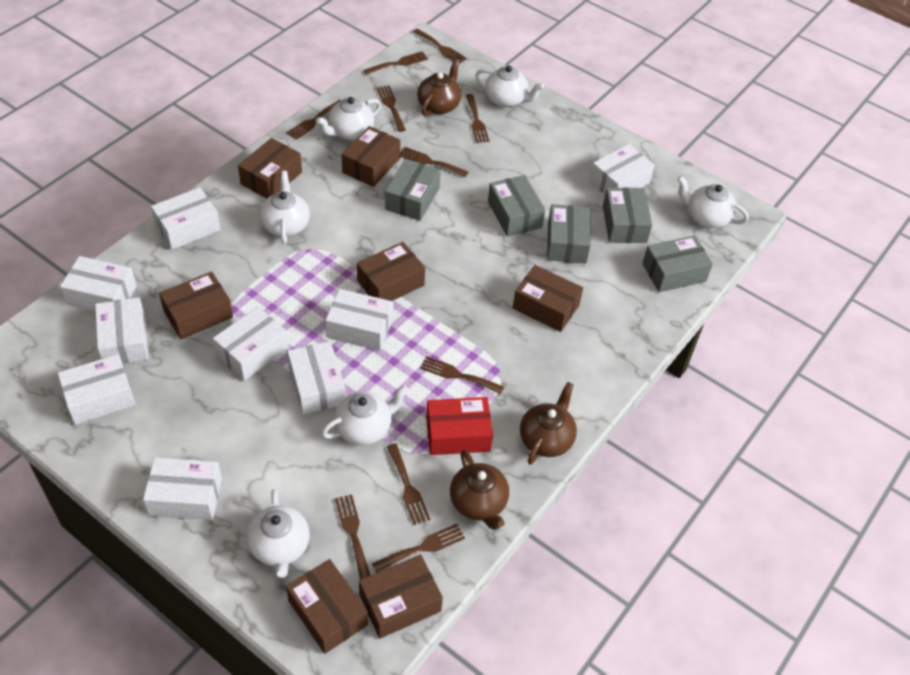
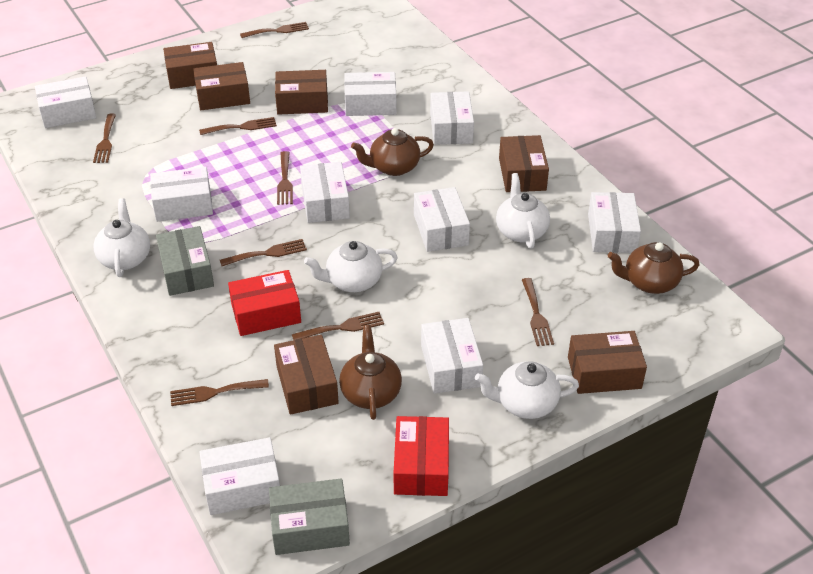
brown box: [159,272,233,339] [238,138,302,199] [286,559,368,654] [342,126,400,187] [357,242,425,301] [359,554,443,638] [513,265,583,332] = 7 -> [163,42,217,89] [193,62,250,110] [274,335,339,415] [275,70,328,115] [499,135,549,192] [568,331,647,394] = 6
brown fork: [286,100,341,140] [335,494,370,580] [364,51,428,75] [372,524,465,573] [377,85,406,132] [387,443,430,525] [400,147,468,177] [413,29,467,64] [420,356,504,394] [466,94,489,143] = 10 -> [93,113,116,163] [170,379,269,406] [199,117,277,135] [220,239,307,266] [240,22,309,38] [277,151,293,205] [292,312,384,340] [522,278,554,346] = 8
grey box: [385,159,441,221] [488,175,545,237] [547,204,591,264] [603,187,652,243] [642,235,713,292] = 5 -> [156,226,214,296] [269,479,350,555] = 2
red box: [426,397,493,455] = 1 -> [228,270,301,336] [393,416,449,496] = 2
white teapot: [247,489,310,578] [260,171,310,244] [316,97,381,140] [321,385,408,445] [475,65,544,107] [677,176,749,228] = 6 -> [94,198,150,277] [304,241,398,292] [475,361,579,419] [496,173,550,249] = 4

